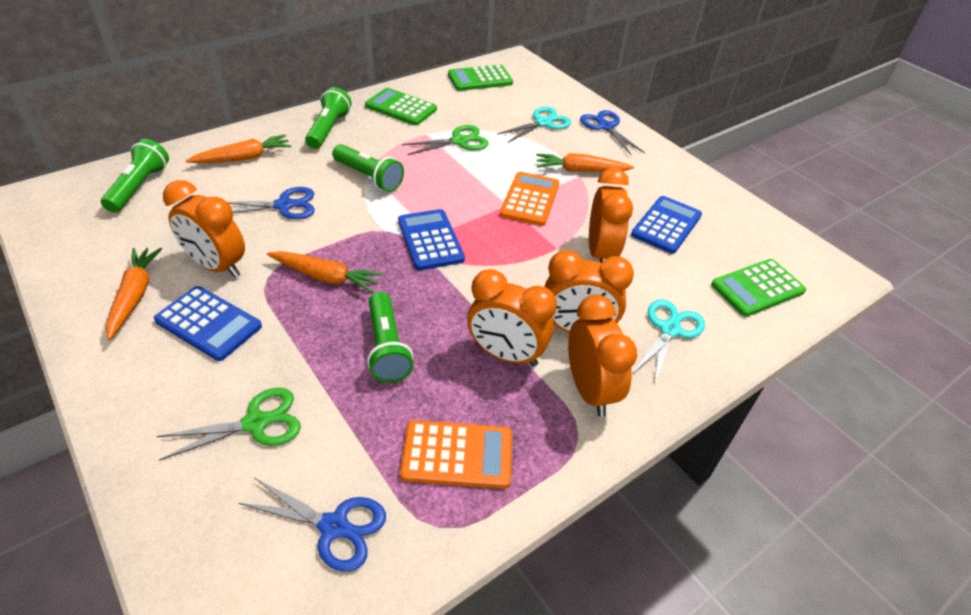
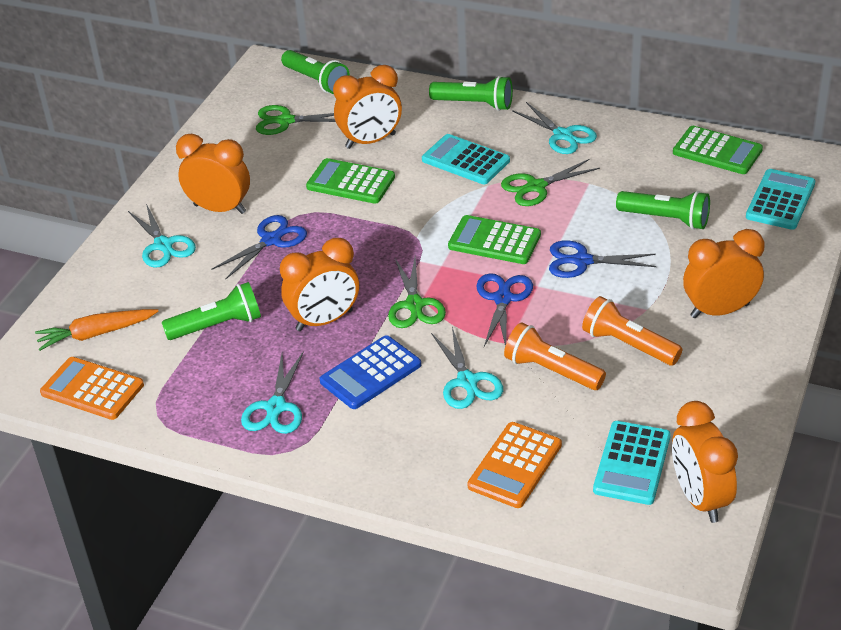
blue calculator: [154,286,262,361] [398,209,465,270] [631,196,702,254] = 3 -> [320,335,421,409] = 1
green scissors: [157,388,301,461] [402,125,489,155] = 2 -> [256,105,335,135] [388,256,446,328] [501,159,600,206] = 3
orange carrot: [106,248,162,340] [186,135,292,163] [267,251,383,293] [536,153,634,172] = 4 -> [35,309,159,351] = 1
orange flashlight: none = 0 -> [504,322,606,390] [582,296,682,366] = 2
turquoise calculator: none = 0 -> [422,134,510,184] [593,421,671,505] [746,169,815,230] = 3
turquoise scissors: [497,107,571,143] [633,299,705,385] = 2 -> [128,204,196,268] [241,351,304,434] [431,327,503,409] [512,102,597,154] = 4

